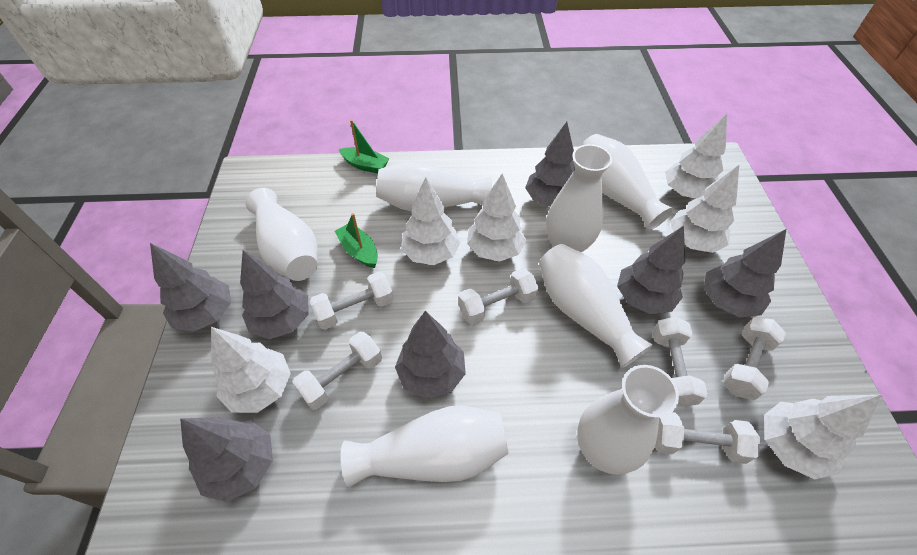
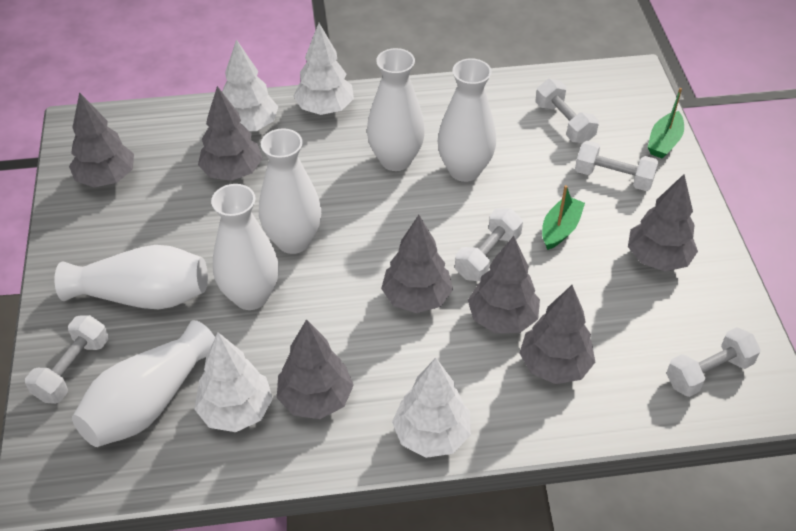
white dumbbell: [292,332,382,410] [310,272,394,330] [458,268,538,325] [652,317,708,407] [655,412,760,464] [723,317,786,400] = 6 -> [25,315,109,404] [455,208,523,281] [535,79,599,143] [575,141,659,191] [666,327,761,397] = 5
white tree: [211,327,291,413] [401,177,460,265] [467,173,526,262] [665,114,727,199] [670,165,739,253] [764,395,881,479] = 6 -> [194,332,273,432] [222,39,278,131] [293,23,354,115] [392,358,471,458] = 4
white vase: [245,188,318,281] [341,406,509,487] [377,161,492,211] [539,244,653,369] [546,144,612,253] [577,365,679,475] [581,134,674,231] = 7 -> [54,245,208,309] [72,320,215,447] [211,184,279,310] [259,128,321,254] [367,48,425,171] [437,58,496,182] = 6

